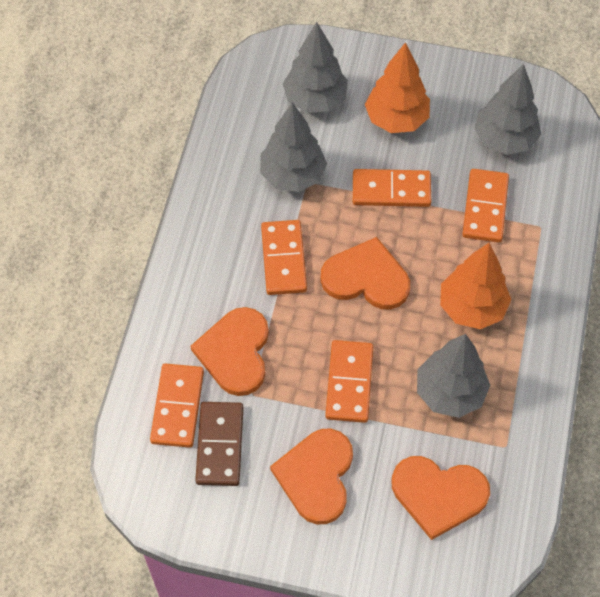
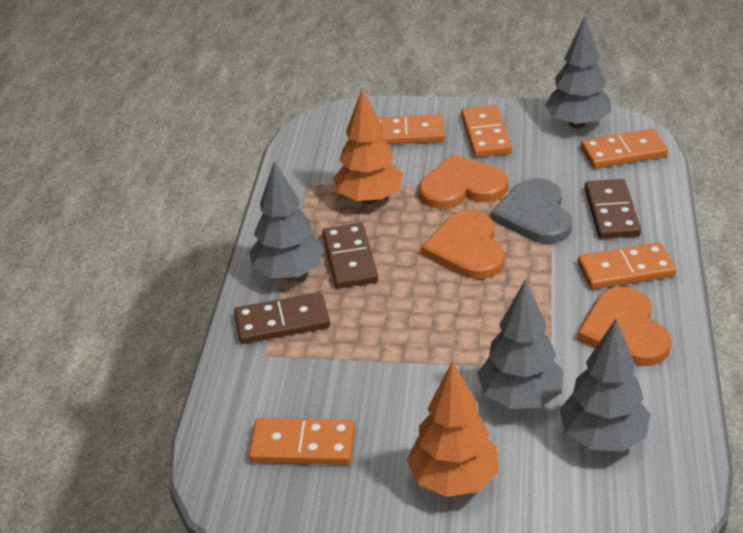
brown domino: [195,402,243,486] = 1 -> [234,292,330,344] [322,223,378,289] [584,179,641,239] = 3
grey heart: none = 0 -> [491,178,572,243] = 1
orange heart: [191,307,269,396] [270,428,353,524] [320,237,410,310] [391,456,490,540] = 4 -> [419,155,508,209] [421,210,504,279] [577,287,672,366] = 3

